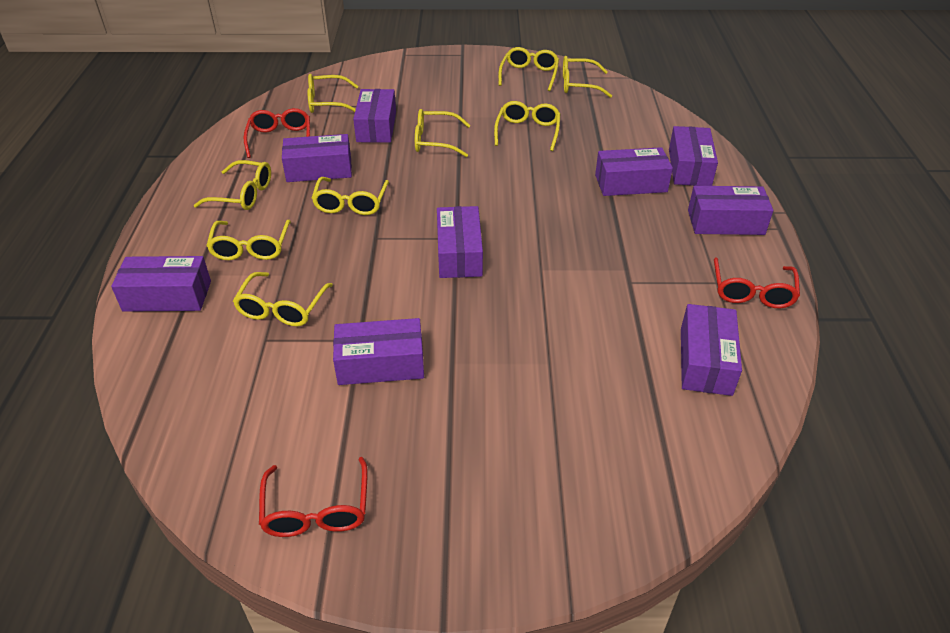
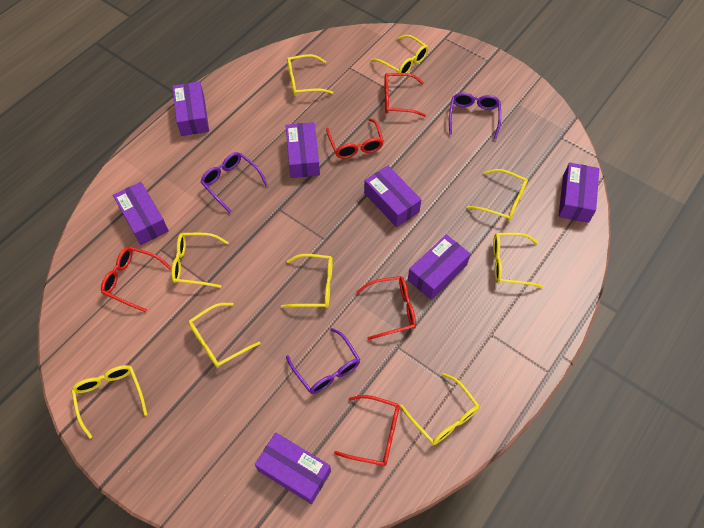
purple box: [111,256,211,312] [282,134,352,182] [333,318,424,385] [353,89,396,143] [437,206,483,278] [595,147,673,196] [669,126,718,186] [681,304,742,396] [688,186,773,235] = 9 -> [113,182,169,245] [172,81,209,136] [255,432,331,504] [286,122,320,178] [364,165,421,227] [408,235,471,300] [559,163,599,223] = 7
purple glasses: none = 0 -> [201,152,268,213] [286,328,360,394] [449,93,501,139] = 3
red glasses: [244,108,310,158] [259,457,367,537] [714,257,800,308] = 3 -> [101,247,172,312] [326,118,384,159] [334,395,400,466] [356,276,416,340] [384,73,426,117] = 5

